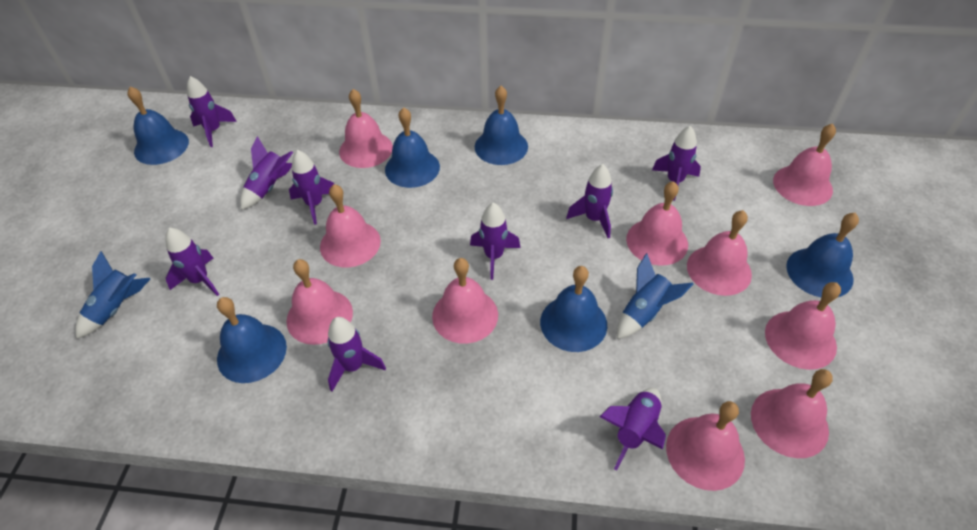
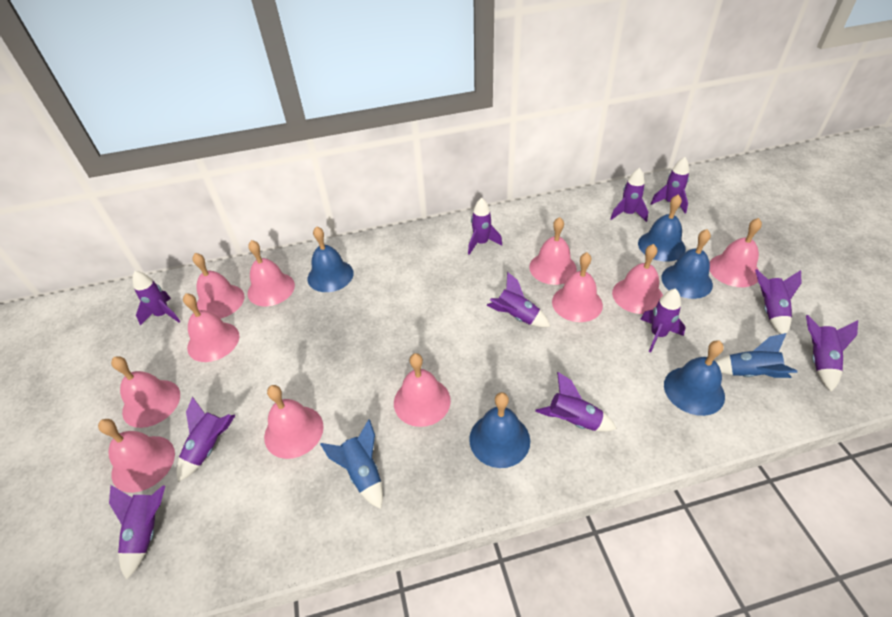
blue bell: [127,87,189,165] [217,297,287,383] [385,107,440,188] [475,86,528,165] [540,266,607,352] [786,213,859,297] = 6 -> [308,226,354,292] [469,392,530,468] [638,195,686,262] [661,229,713,299] [664,340,725,416] = 5
pink bell: [286,259,353,345] [320,184,381,267] [339,89,393,168] [432,258,498,344] [626,181,688,266] [666,401,745,491] [687,210,752,296] [751,369,833,458] [765,282,841,370] [773,124,836,206] = 10 -> [98,419,175,493] [111,356,180,428] [183,293,239,362] [192,253,244,318] [248,240,295,306] [264,385,324,459] [394,353,451,427] [529,217,577,285] [552,252,603,322] [612,244,663,314] [710,218,762,287] = 11
purple rocket: [165,228,219,296] [187,76,237,147] [240,136,293,210] [289,150,334,225] [327,317,386,391] [470,203,520,280] [566,164,613,238] [600,388,666,470] [652,126,701,201] = 9 -> [109,485,165,580] [132,271,180,325] [177,397,236,482] [468,198,502,255] [487,272,550,327] [535,372,617,432] [610,168,648,222] [640,288,686,352] [650,157,689,214] [755,269,802,334] [806,315,858,392] = 11

